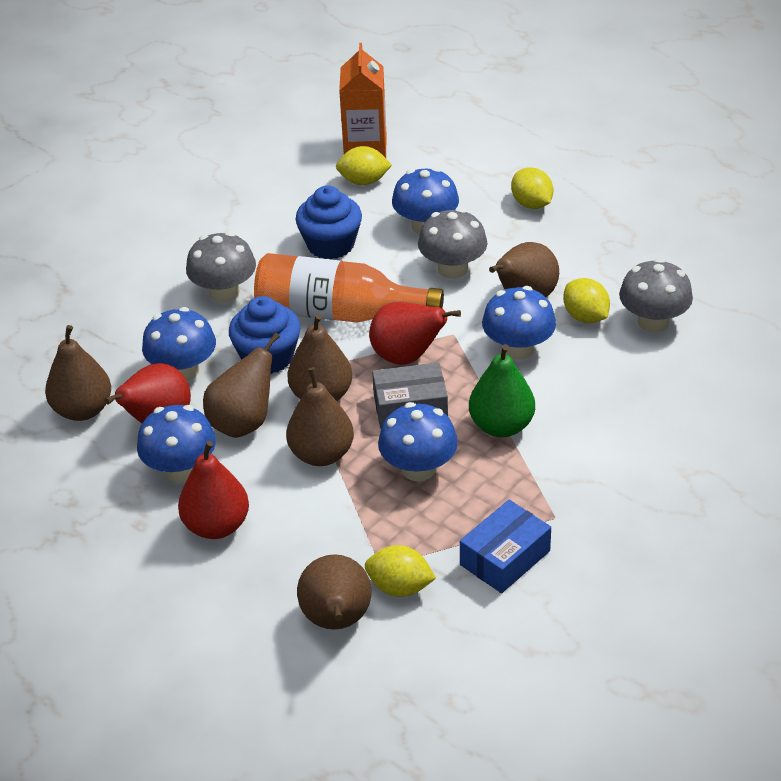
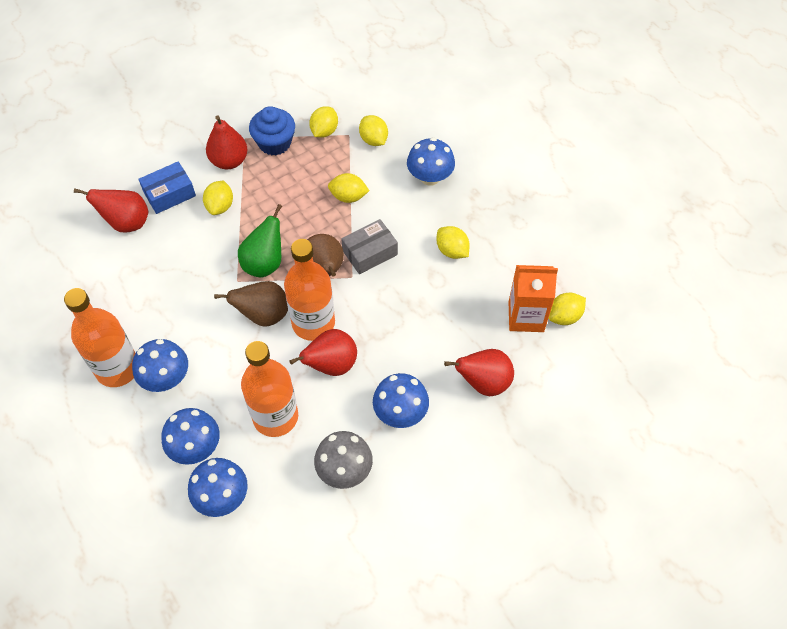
blue cupcake: [229,296,301,374] [296,186,362,259] = 2 -> [249,106,295,155] = 1
brown pear: [45,325,111,421] [203,333,280,438] [286,367,354,466] [287,314,352,401] [297,554,371,630] [489,242,559,297] = 6 -> [214,281,288,327] [307,234,344,277] = 2
grey mushroom: [186,232,256,302] [418,208,487,279] [619,258,693,332] = 3 -> [314,431,373,489] = 1
orange bottle: [254,253,444,323] = 1 -> [64,288,135,387] [241,341,298,437] [284,239,335,341] = 3
red pear: [104,363,191,423] [178,441,249,539] [369,302,461,365] = 3 -> [74,188,148,233] [206,115,247,169] [289,329,357,376] [444,349,514,396] = 4
yellow lemon: [336,146,392,185] [365,545,436,597] [511,167,553,209] [563,278,610,323] = 4 -> [203,180,233,215] [309,106,338,138] [328,173,370,203] [359,115,388,146] [437,226,470,259] [549,293,586,325] = 6

